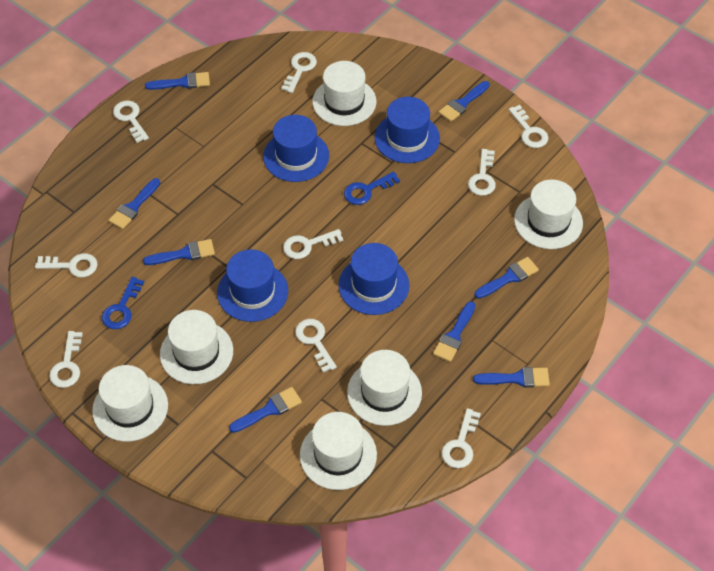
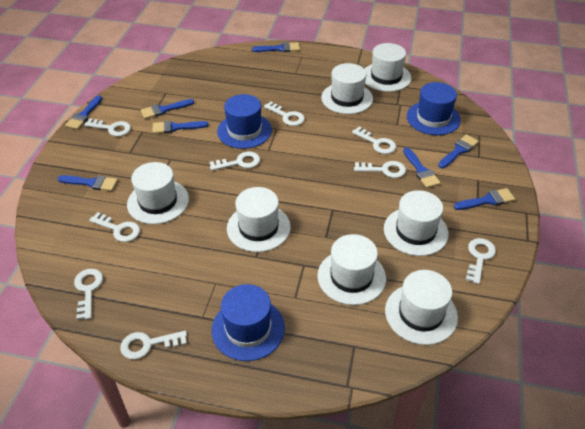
blue hat: [217,249,288,322] [263,115,329,182] [338,243,409,315] [374,97,440,163] = 4 -> [211,284,285,361] [217,94,272,149] [407,82,461,135] = 3
blue key: [102,277,144,329] [344,171,400,205] = 2 -> none = 0
white hat: [92,365,168,442] [160,310,233,384] [300,412,377,490] [312,61,376,126] [347,350,422,426] [514,179,583,249] = 6 -> [127,162,189,224] [227,187,291,252] [317,234,386,305] [321,63,373,114] [365,43,411,92] [384,190,449,256] [385,270,458,345] = 7

